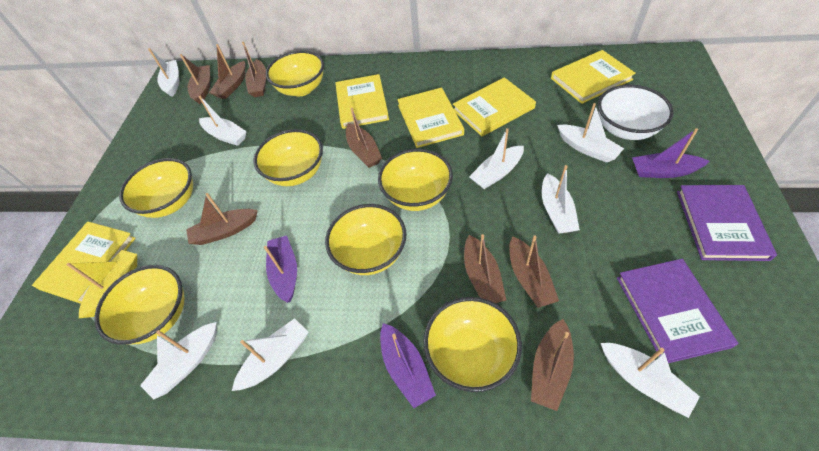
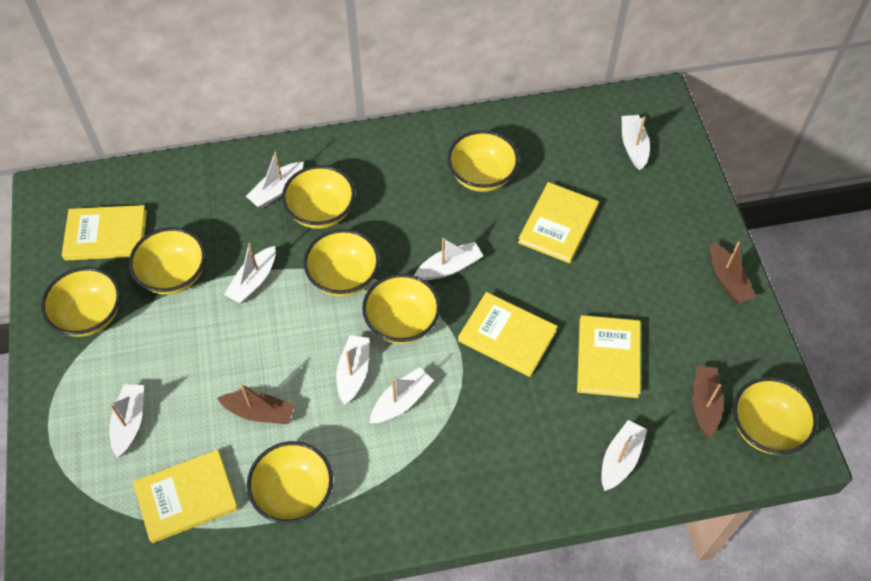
brown boat: [180,54,210,104] [186,193,258,245] [209,44,245,99] [242,42,266,97] [346,108,382,168] [464,234,506,303] [509,235,559,308] [531,319,574,411] = 8 -> [217,383,295,424] [692,366,723,438] [710,242,756,303] = 3
purple boat: [264,235,297,303] [380,323,436,408] [632,128,710,178] = 3 -> none = 0
purple book: [617,259,739,363] [677,185,777,261] = 2 -> none = 0
white bowl: [598,85,674,140] = 1 -> none = 0
yellow boat: [66,250,137,318] = 1 -> none = 0
yellow bowl: [95,265,185,345] [119,158,193,218] [254,129,323,186] [266,51,324,96] [325,204,407,275] [378,149,453,211] [423,297,522,392] = 7 -> [41,267,120,337] [129,227,206,295] [247,441,333,524] [282,165,355,229] [304,229,380,297] [362,274,440,344] [448,130,519,192] [733,377,817,454] = 8

